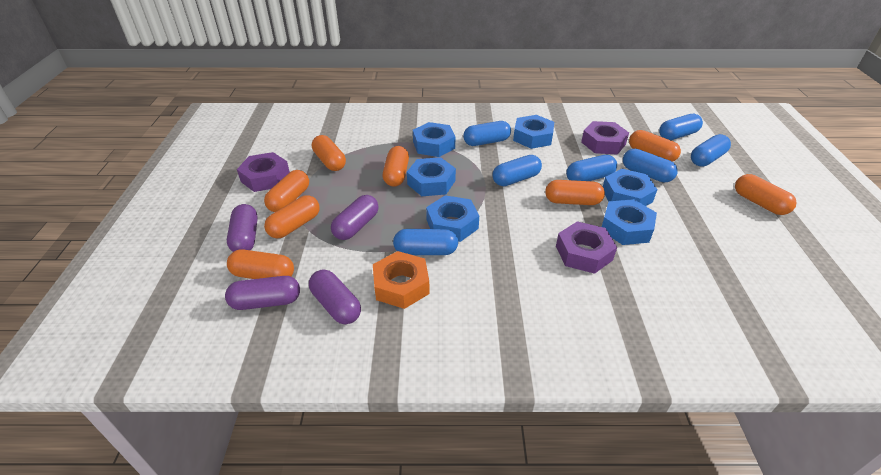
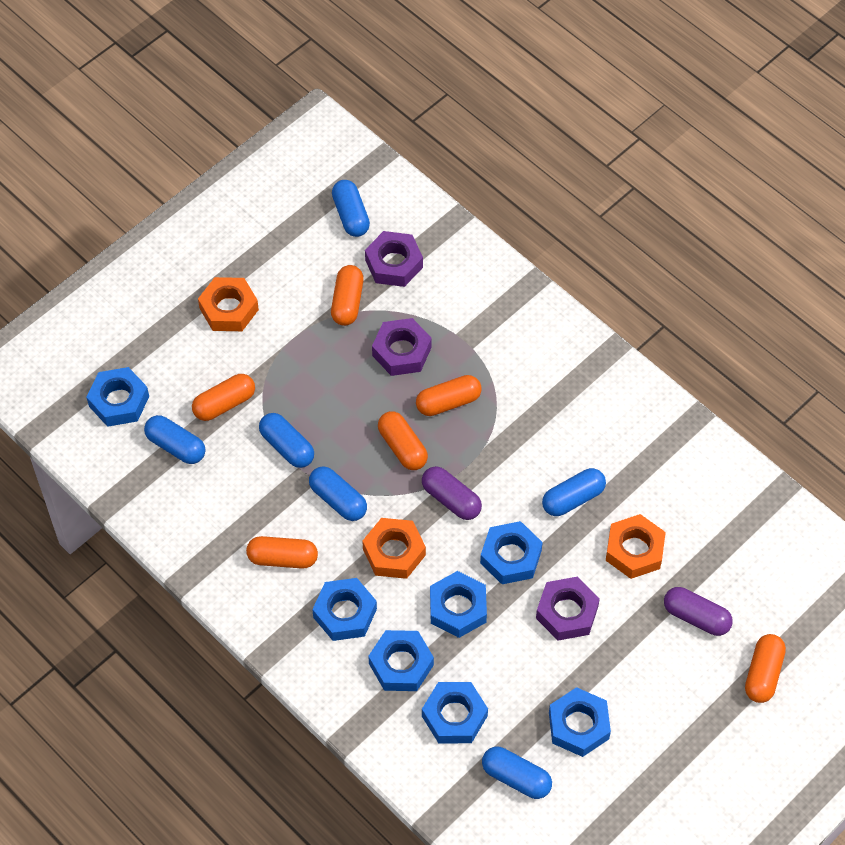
blue capsule: [393,229,458,255] [463,121,511,146] [492,155,542,186] [566,155,617,181] [623,149,678,182] [659,114,703,140] [691,134,731,167] = 7 -> [144,415,205,464] [259,413,314,468] [309,466,367,521] [332,180,370,237] [482,747,552,799] [542,468,606,516] = 6
blue nut: [407,157,456,196] [413,122,455,157] [426,195,479,242] [513,115,554,149] [602,199,657,245] [603,169,658,206] = 6 -> [86,367,149,427] [312,578,377,641] [368,630,434,691] [422,682,488,743] [430,571,487,638] [480,521,543,584] [549,687,611,757] = 7
orange capsule: [227,250,294,279] [264,170,309,212] [264,195,320,238] [312,135,346,171] [383,146,409,187] [545,180,605,205] [629,130,681,162] [735,174,797,215] = 8 -> [192,374,255,421] [246,536,318,569] [331,265,364,326] [378,411,428,470] [416,375,482,416] [745,634,786,703] = 6
orange nut: [373,251,430,309] = 1 -> [198,277,259,331] [362,518,426,579] [606,514,666,579] = 3
purple capsule: [225,276,300,310] [227,204,258,252] [309,269,361,324] [331,195,379,240] = 4 -> [422,466,482,520] [664,587,733,636] = 2

